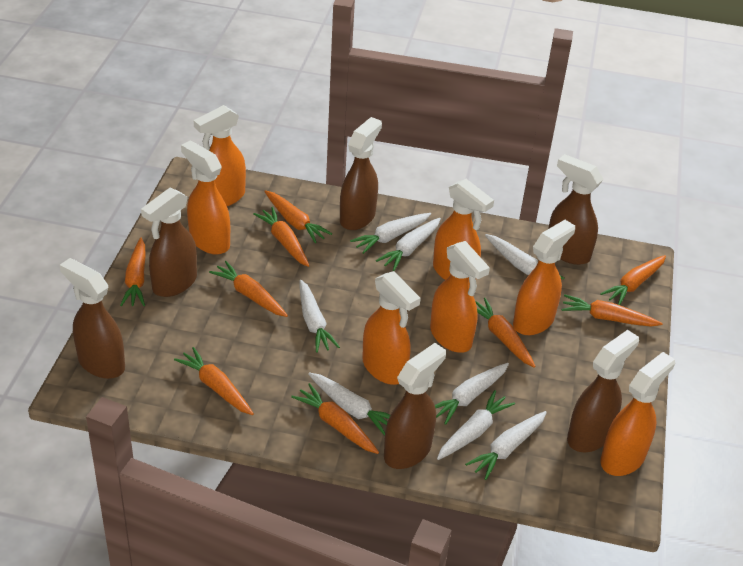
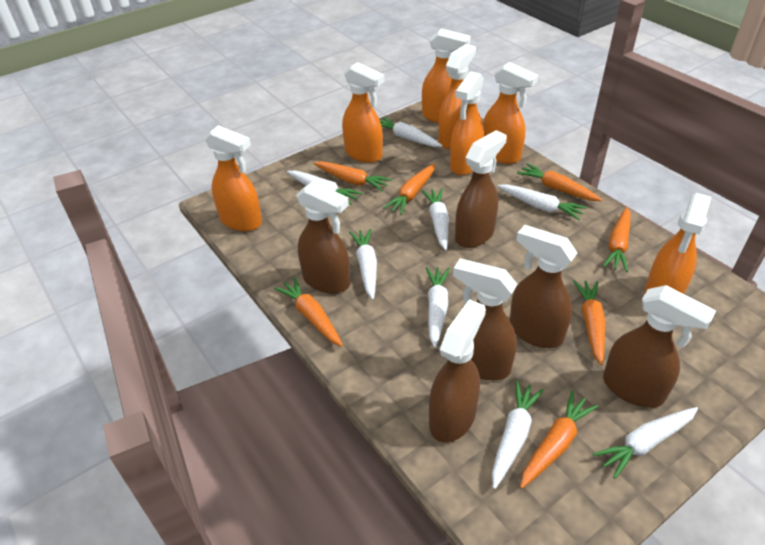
orange carrot: [120,238,145,306] [174,347,254,415] [209,261,288,317] [254,207,309,267] [264,190,332,243] [291,383,379,454] [475,298,536,368] [561,295,663,327] [600,255,666,305] = 9 -> [274,277,343,347] [313,161,392,191] [383,163,435,215] [517,163,602,201] [520,391,598,489] [573,280,605,365] [603,207,631,272] = 7

